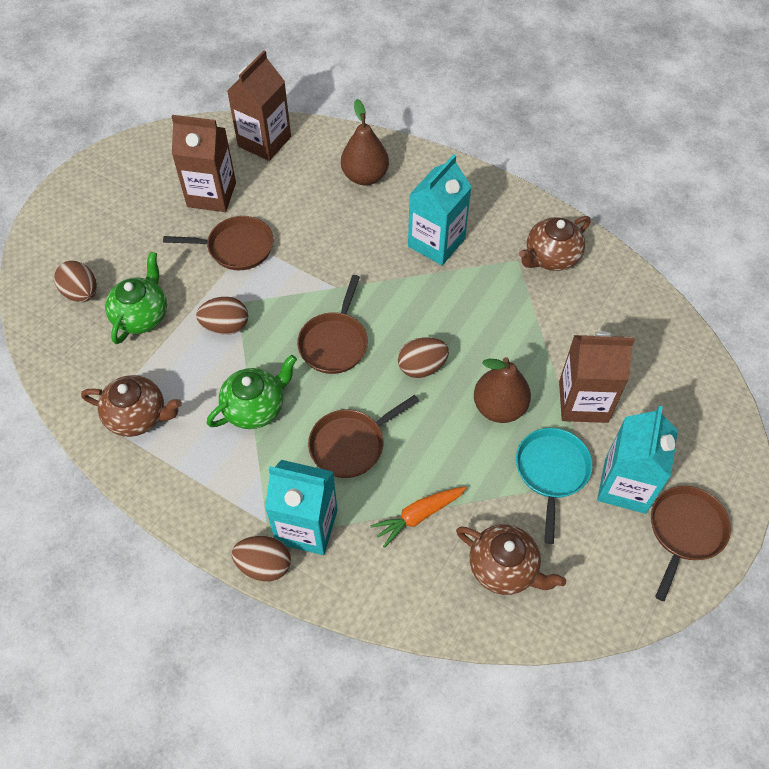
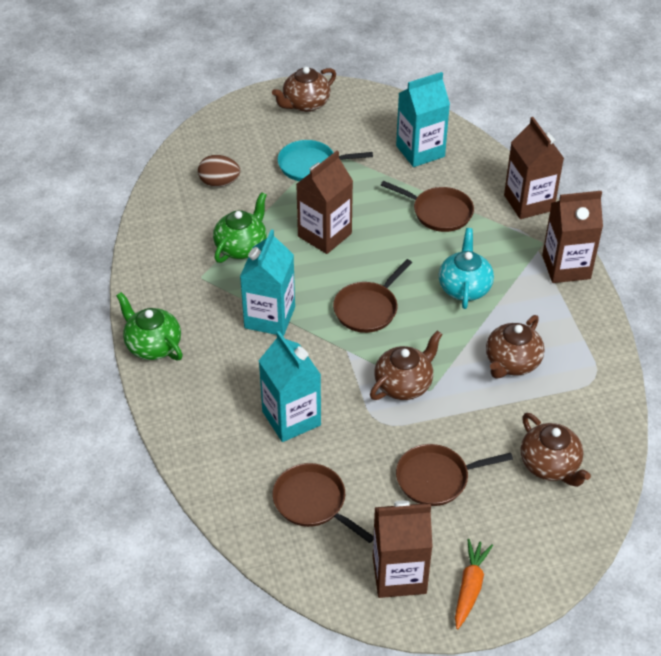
brown carton: [171,115,236,212] [227,50,291,161] [559,331,635,423] = 3 -> [296,151,353,254] [373,501,433,598] [504,117,564,219] [542,191,603,283] = 4
brown egg: [54,261,97,302] [196,297,248,335] [232,536,291,581] [398,337,449,378] = 4 -> [198,155,240,187] = 1
brown pear: [341,99,389,185] [474,357,531,423] = 2 -> none = 0
brown teapot: [81,375,182,437] [456,524,566,595] [519,216,591,271] = 3 -> [272,67,336,112] [370,331,442,400] [486,315,544,379] [521,413,591,487] = 4
turquoise teapot: none = 0 -> [439,228,494,309] = 1

